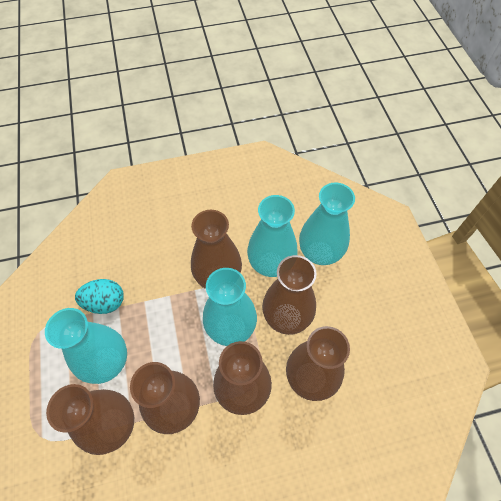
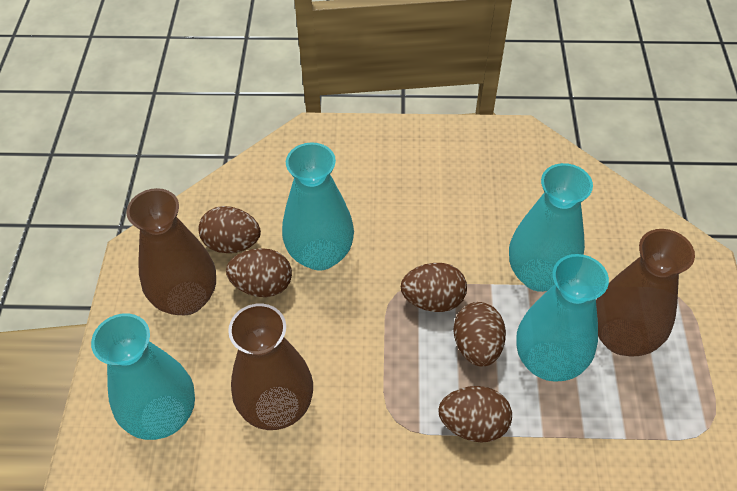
brown egg: none = 0 -> [198,206,261,253] [226,248,292,297] [401,263,467,312] [438,386,512,442] [453,302,506,367] = 5
brown vase: [46,384,134,455] [130,362,200,434] [191,210,242,289] [213,341,272,415] [262,255,317,335] [286,326,350,401] = 6 -> [126,188,216,315] [228,303,313,430] [596,229,695,357] = 3
turquoise egg: [75,279,124,314] = 1 -> none = 0

